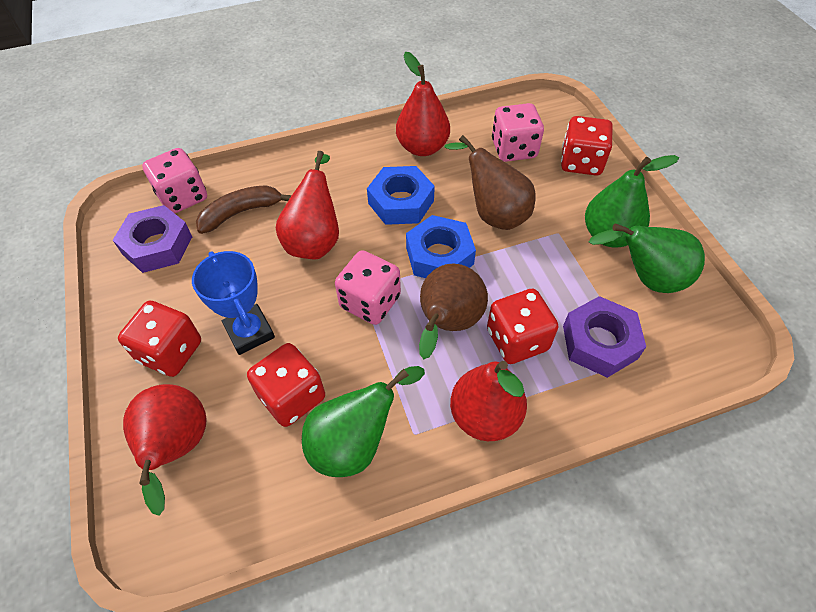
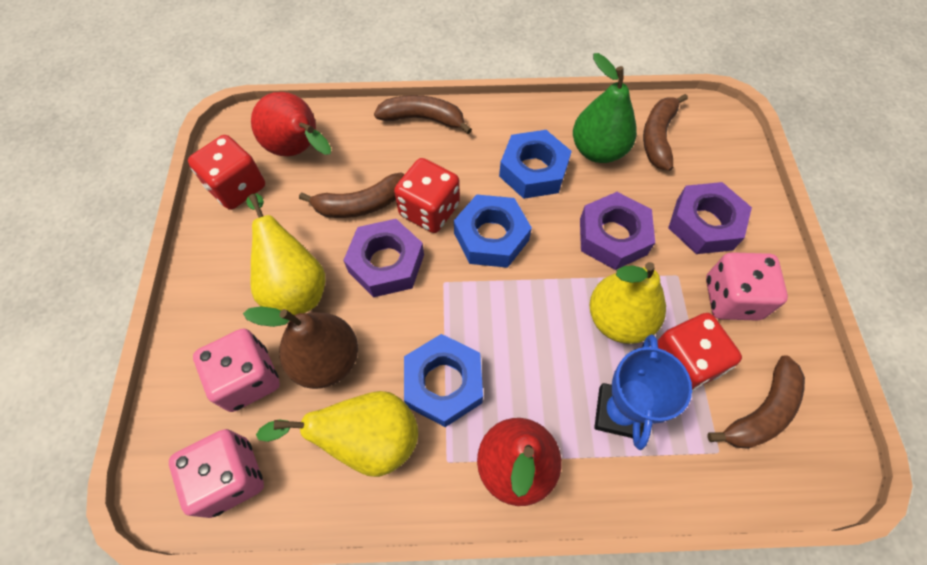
blue nut: [367,166,435,225] [406,215,476,278] = 2 -> [404,334,483,427] [454,194,532,268] [499,130,572,199] = 3
brown banana: [196,185,292,234] = 1 -> [299,173,405,218] [374,95,472,134] [643,94,688,171] [707,355,805,449] = 4
brown pear: [419,264,488,359] [445,135,535,230] = 2 -> [243,306,358,389] = 1
green pear: [302,366,425,477] [585,155,679,247] [589,223,705,293] = 3 -> [573,53,637,163] = 1
purple nut: [113,205,192,273] [563,296,646,378] = 2 -> [343,219,424,297] [580,192,655,270] [668,182,752,254] = 3
red dice: [118,301,201,377] [247,343,325,427] [487,289,558,364] [561,116,613,176] = 4 -> [188,135,265,210] [394,158,460,233] [657,313,742,391] = 3
red pear: [123,384,207,515] [276,151,339,260] [396,52,450,156] [450,361,527,441] = 4 -> [251,92,331,156] [477,418,561,506] = 2
yellow pear: none = 0 -> [246,194,325,315] [256,391,418,477] [590,262,666,344] = 3

